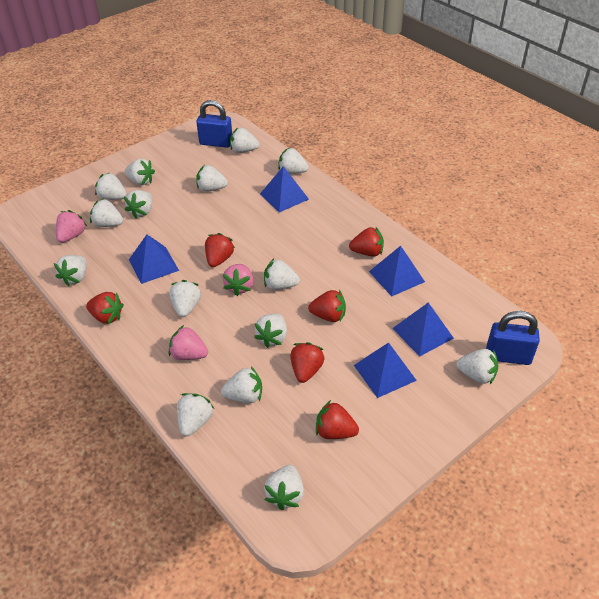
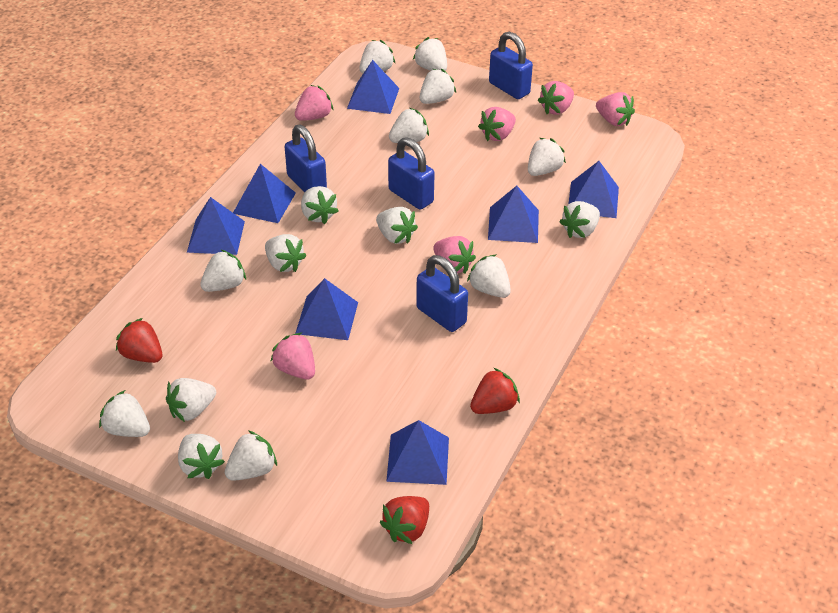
blue padlock: [196,100,232,148] [486,311,540,365] = 2 -> [285,125,327,192] [388,137,435,210] [416,255,468,332] [489,32,533,99] = 4
blue pyramid: [129,235,179,284] [260,166,309,213] [354,342,417,398] [369,246,425,297] [393,303,454,357] = 5 -> [187,197,245,255] [233,164,296,223] [295,278,358,340] [347,60,399,114] [386,420,449,485] [488,186,539,243] [569,161,619,218] = 7
pink strawberry: [56,210,87,243] [169,325,208,360] [223,264,253,296] = 3 -> [270,333,315,379] [295,85,334,121] [433,236,476,274] [478,107,516,141] [538,81,574,115] [596,92,635,126] = 6
red strawberry: [86,292,124,324] [205,233,235,267] [291,342,325,383] [308,290,346,322] [316,400,359,439] [349,227,384,256] = 6 -> [116,318,162,363] [379,496,429,544] [470,368,520,414] = 3

